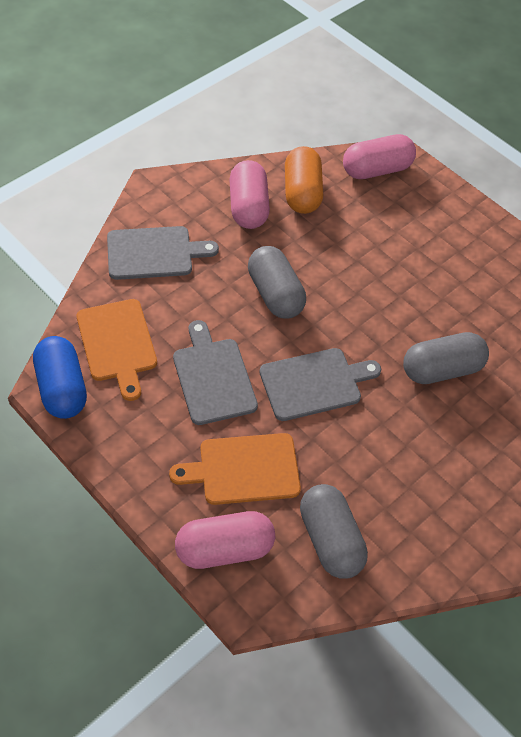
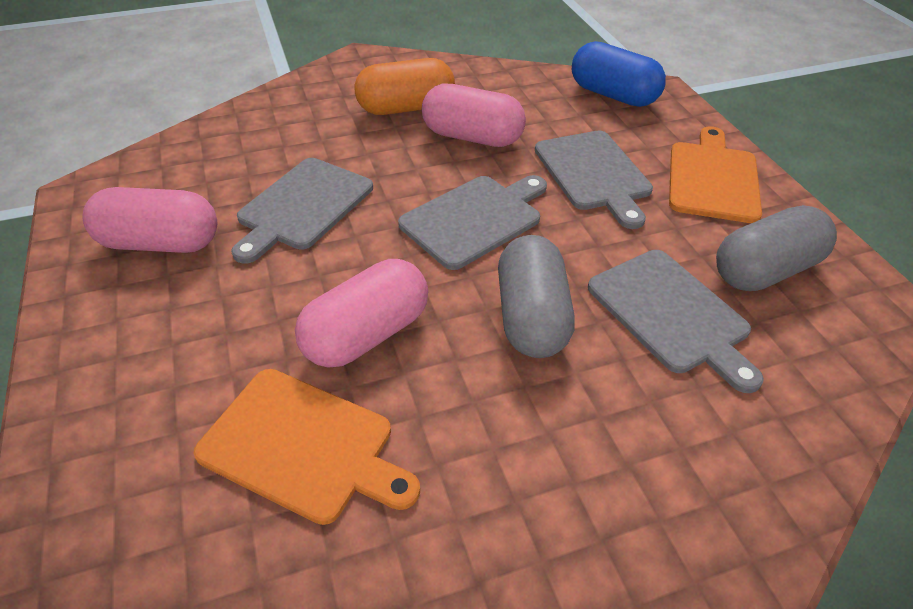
grey capsule: [248,246,306,319] [300,484,368,579] [403,332,489,384] = 3 -> [498,235,575,358] [716,205,837,291] = 2
grey cutting board: [107,226,219,280] [173,320,258,425] [260,348,381,421] = 3 -> [231,158,373,264] [398,175,547,270] [535,131,653,229] [588,250,764,393] = 4

